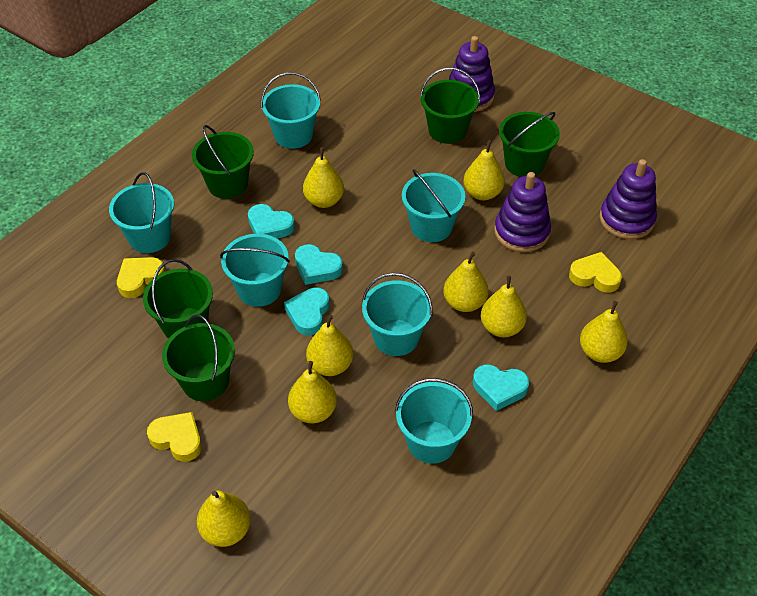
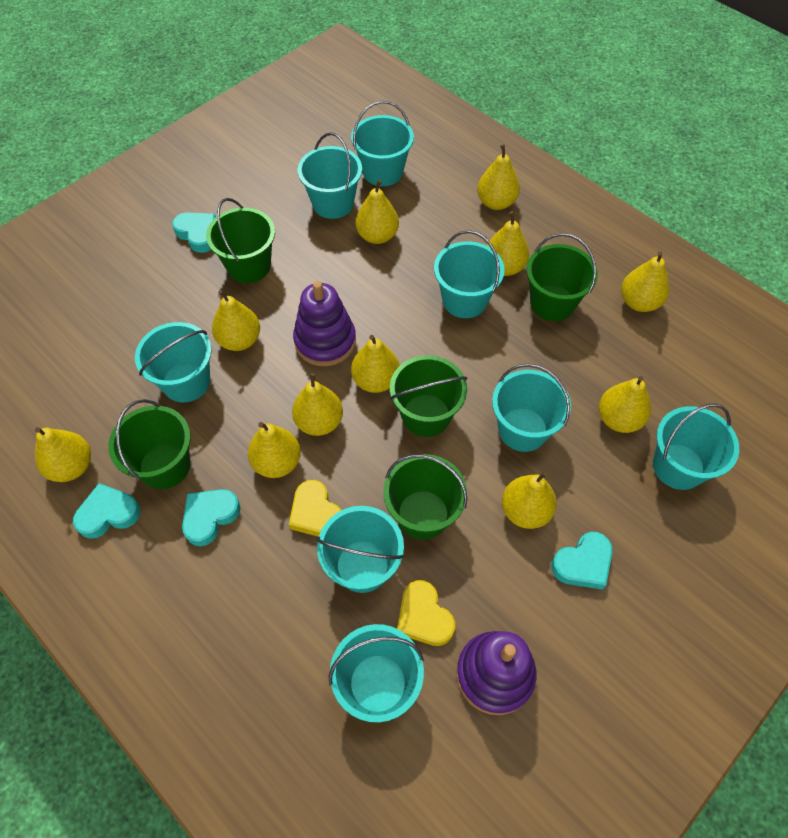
purple stacking toy: [449,36,495,112] [494,172,551,252] [599,159,657,239] = 3 -> [293,281,356,366] [457,631,537,715] = 2
turquoise bucket: [109,172,174,253] [220,234,290,307] [261,72,321,149] [362,273,433,356] [395,378,473,464] [402,169,465,242] = 6 -> [135,322,212,402] [298,132,362,219] [316,506,405,593] [329,624,424,723] [351,101,414,186] [434,230,505,318] [492,364,571,452] [653,403,739,490] = 8
yellow heart: [117,257,165,298] [147,412,202,462] [569,252,622,293] = 3 -> [289,480,341,536] [397,580,455,646] = 2
yellow pear: [197,490,251,547] [288,361,337,423] [303,147,344,208] [306,315,353,376] [443,252,488,312] [464,140,505,200] [481,275,527,337] [580,301,628,363] = 8 -> [35,427,91,482] [212,290,260,351] [248,422,301,478] [292,373,343,436] [351,335,400,393] [356,180,399,244] [477,144,520,210] [486,211,529,276] [502,471,557,529] [599,376,651,433] [621,251,669,312] = 11

